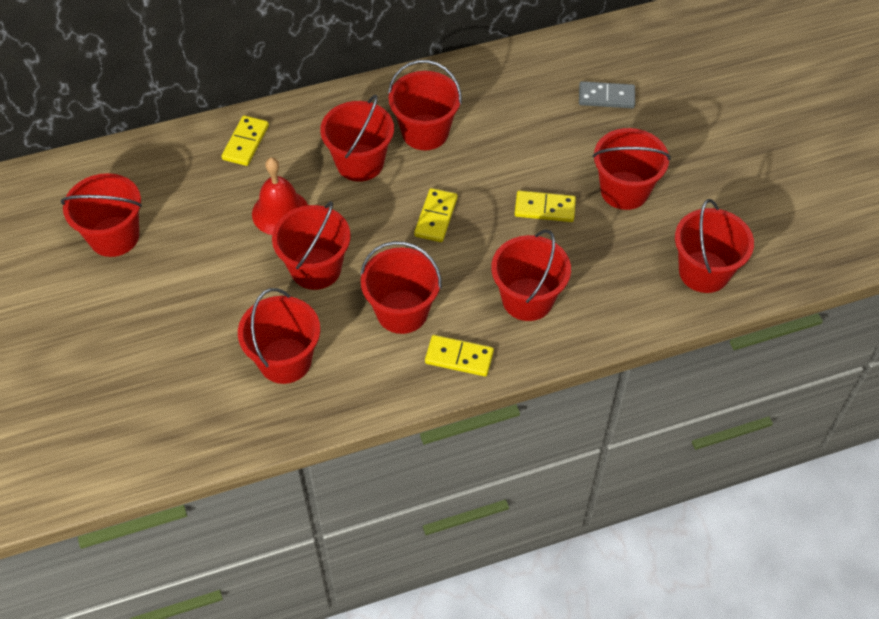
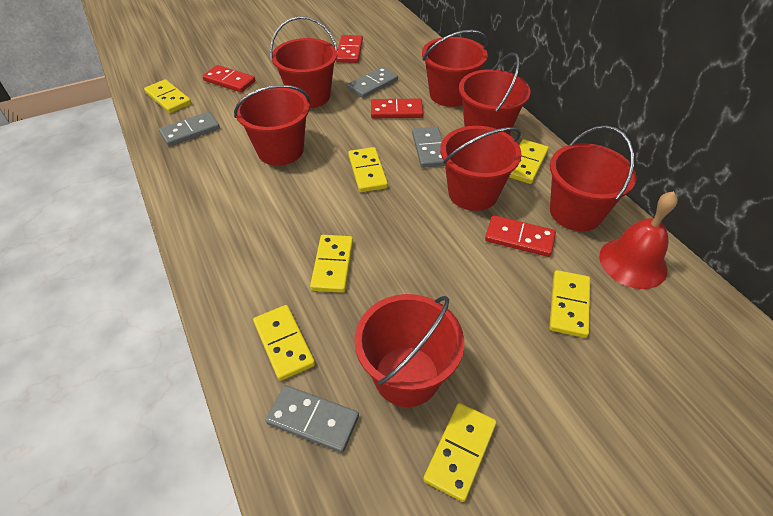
grey domino: [579,81,635,108] = 1 -> [159,112,220,147] [265,385,359,453] [347,67,398,98] [412,127,445,168] = 4
red bucket: [61,173,142,257] [238,288,320,384] [272,201,351,290] [320,95,394,182] [360,241,442,334] [388,60,462,150] [491,229,571,321] [592,128,671,210] [675,199,754,293] = 9 -> [234,85,310,166] [270,16,338,108] [354,294,464,407] [422,30,488,107] [440,126,522,211] [459,53,530,135] [550,125,637,231] = 7
red domino: none = 0 -> [202,65,255,92] [336,35,363,63] [371,99,423,118] [485,215,556,257] = 4
yellow domino: [221,115,269,166] [414,188,458,242] [425,335,494,376] [515,190,576,222] = 4 -> [144,79,191,113] [253,305,315,381] [310,235,353,293] [348,147,388,192] [423,403,497,502] [509,139,549,184] [549,270,590,338] = 7

